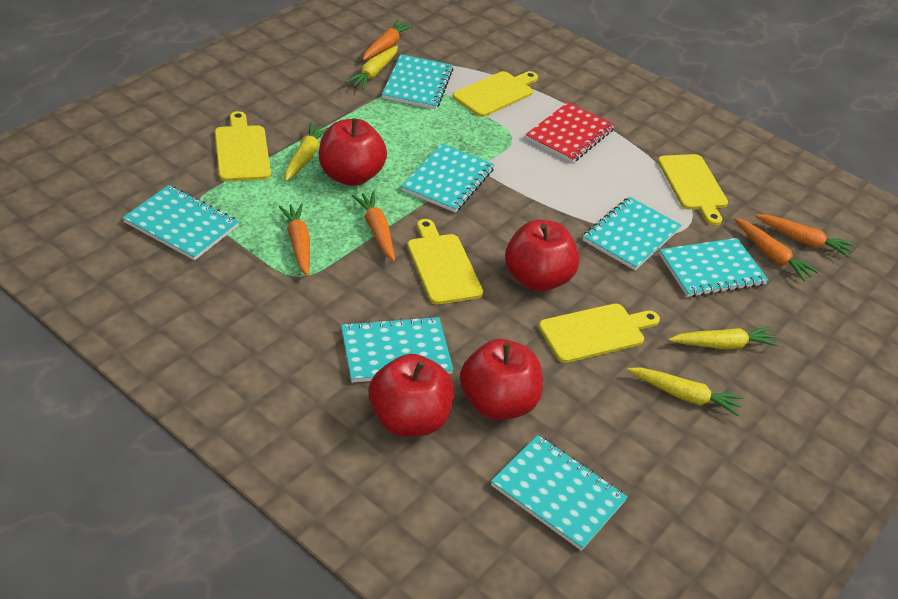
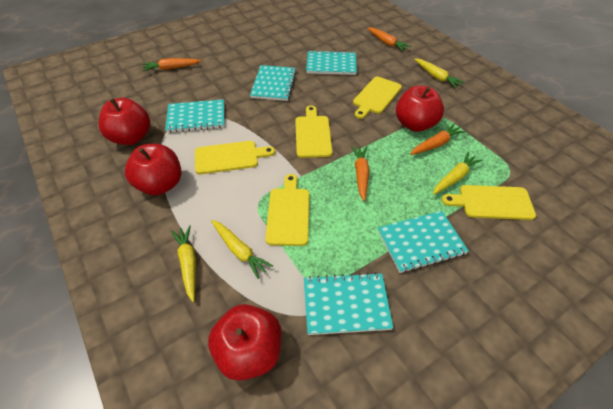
orange carrot: [278,203,310,277] [352,192,395,261] [363,20,414,60] [734,218,819,281] [755,214,854,258] = 5 -> [143,58,201,71] [351,146,369,201] [367,27,411,51] [410,123,466,155] = 4
red notebook: [525,102,615,163] = 1 -> none = 0
turquoise notebook: [122,185,239,260] [341,316,454,383] [382,54,453,109] [401,144,494,213] [491,435,628,551] [583,197,682,270] [659,238,768,297] = 7 -> [165,99,224,133] [250,65,297,101] [304,272,393,335] [306,50,357,75] [378,211,469,273] = 5

